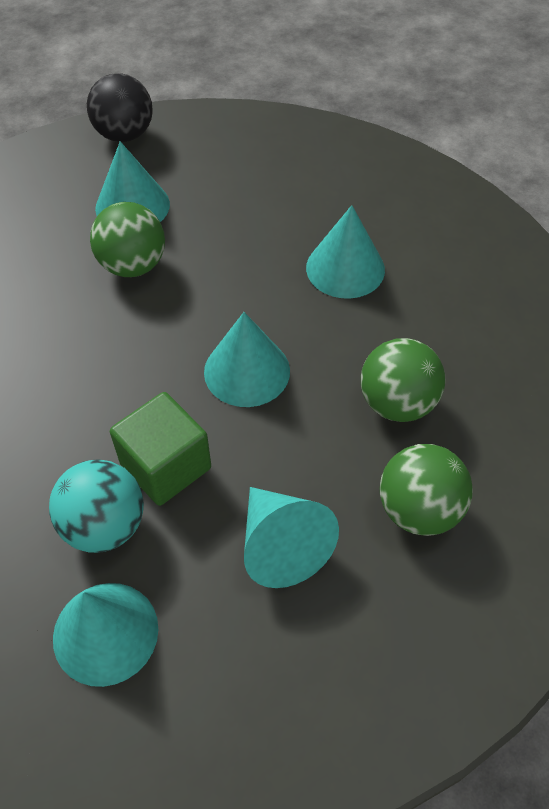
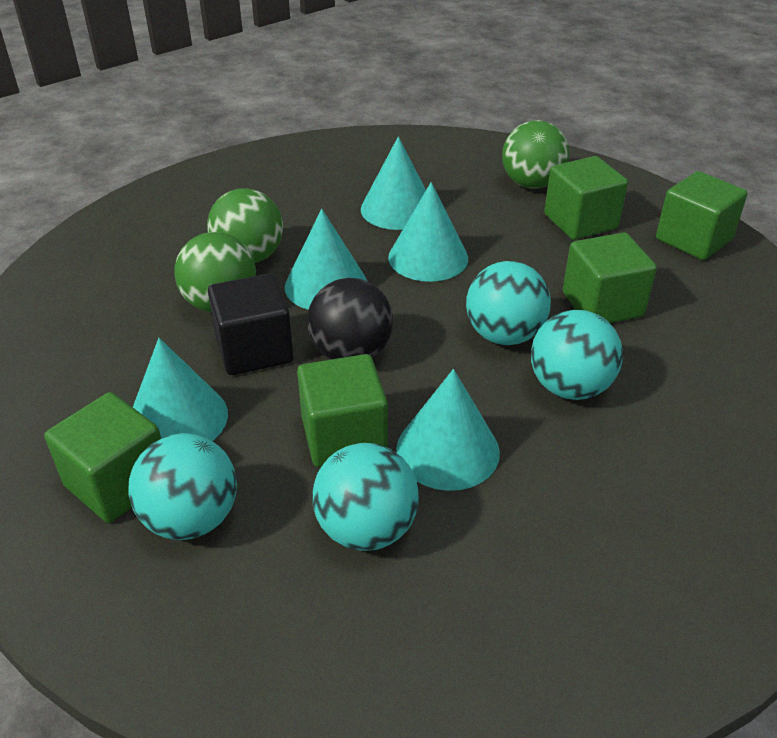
black cube: none = 0 -> [208,274,294,375] = 1
green cube: [110,392,211,506] = 1 -> [44,392,161,523] [297,354,388,467] [544,156,628,240] [563,232,657,323] [656,171,748,260] = 5
turquoise ball: [49,459,144,553] = 1 -> [129,433,237,540] [312,443,419,551] [466,261,551,345] [531,310,623,400] = 4

